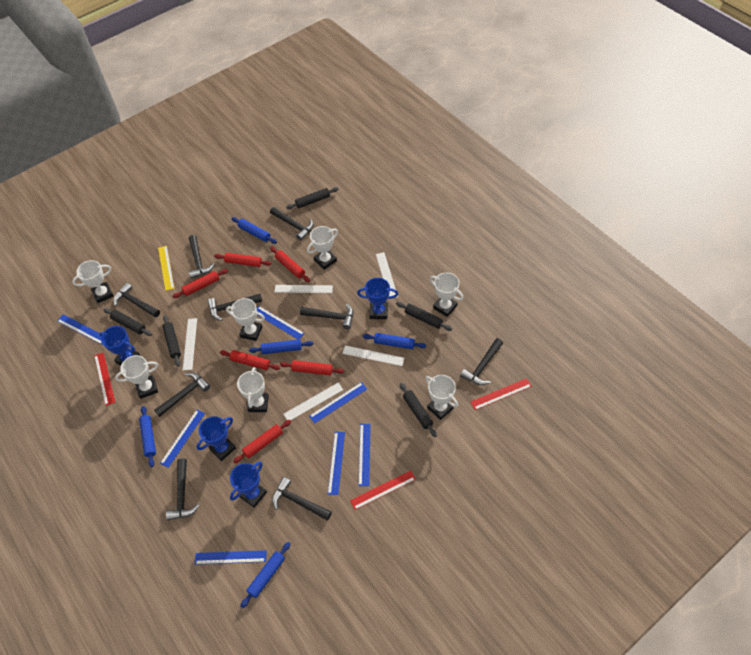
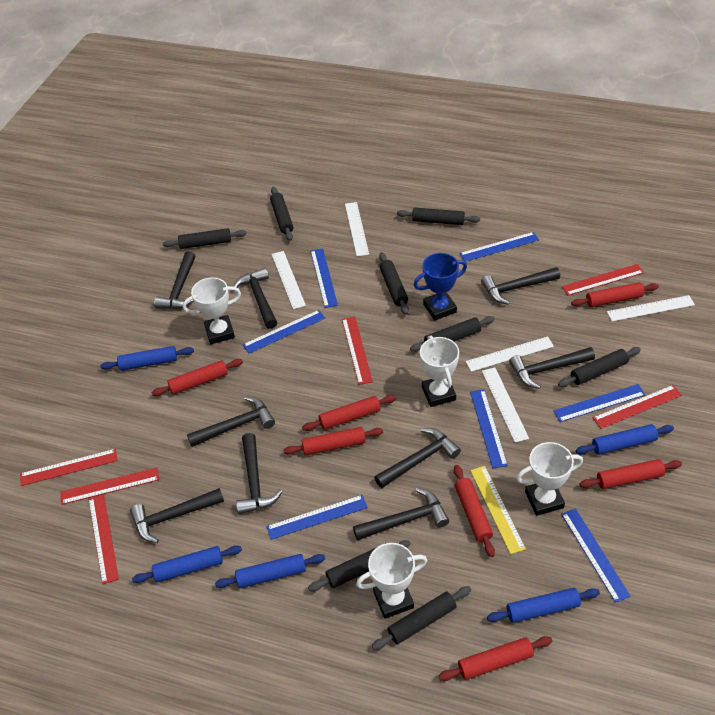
black rolling pin: [103,308,152,336] [162,315,181,366] [286,187,339,209] [396,302,452,331] [400,383,437,437] = 5 -> [163,228,246,249] [270,187,293,241] [308,540,411,591] [372,586,471,650] [379,252,409,315] [397,208,480,225] [410,316,495,352] [558,347,641,387] = 8
blue trophy: [99,326,140,365] [196,416,236,461] [230,462,267,508] [357,278,398,319] = 4 -> [414,253,467,321] = 1
red rolling pin: [172,269,228,298] [214,253,272,267] [220,350,280,370] [233,420,291,463] [270,247,310,282] [280,360,344,375] = 6 -> [151,359,243,396] [284,427,383,455] [302,395,396,431] [439,636,552,681] [454,465,495,557] [571,282,659,307] [579,459,682,489] = 7
red ruler: [94,352,115,406] [350,471,416,510] [471,378,532,410] = 3 -> [20,449,118,486] [60,468,159,505] [89,494,119,584] [342,317,373,385] [562,264,644,295] [593,385,682,429] = 6
white trophy: [72,260,114,303] [115,355,158,399] [226,298,265,341] [237,367,269,412] [307,226,338,270] [425,375,458,420] [430,273,464,317] = 7 -> [183,277,241,344] [356,543,428,619] [420,336,459,407] [516,442,583,516] = 4

